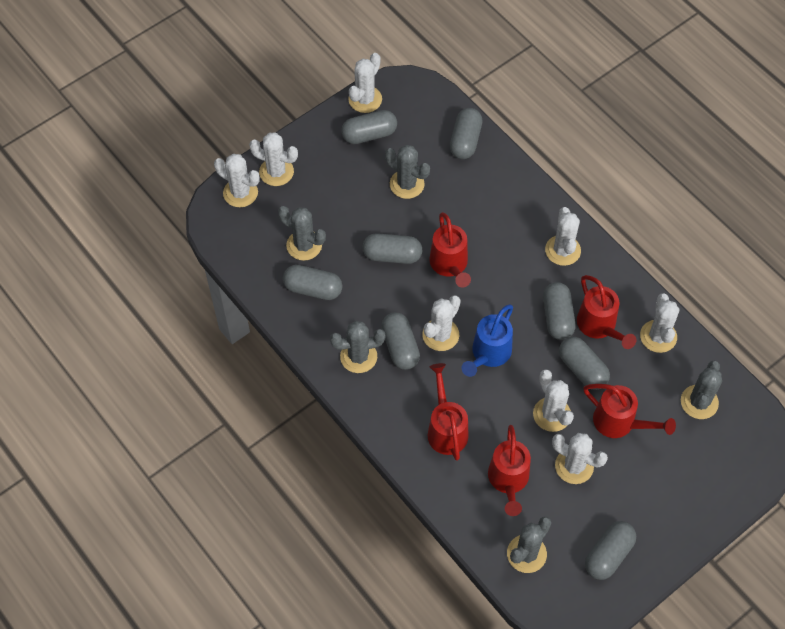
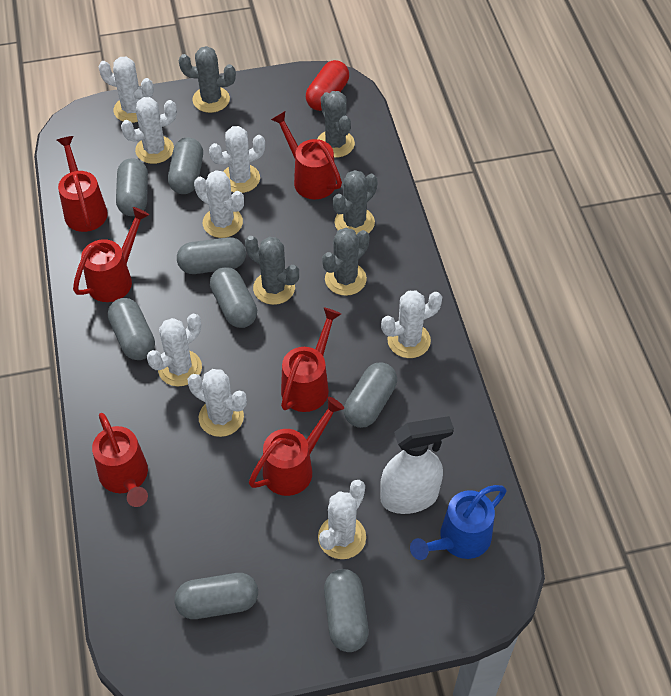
red capsule: none = 0 -> [306,60,349,111] = 1
red watering can: [427,363,468,461] [429,212,471,287] [488,425,531,516] [577,275,636,349] [583,384,676,438] = 5 -> [57,136,108,232] [73,207,149,302] [92,413,148,507] [249,397,344,496] [271,111,342,199] [281,308,341,412] = 6
white spray bottle: none = 0 -> [380,416,454,514] = 1

